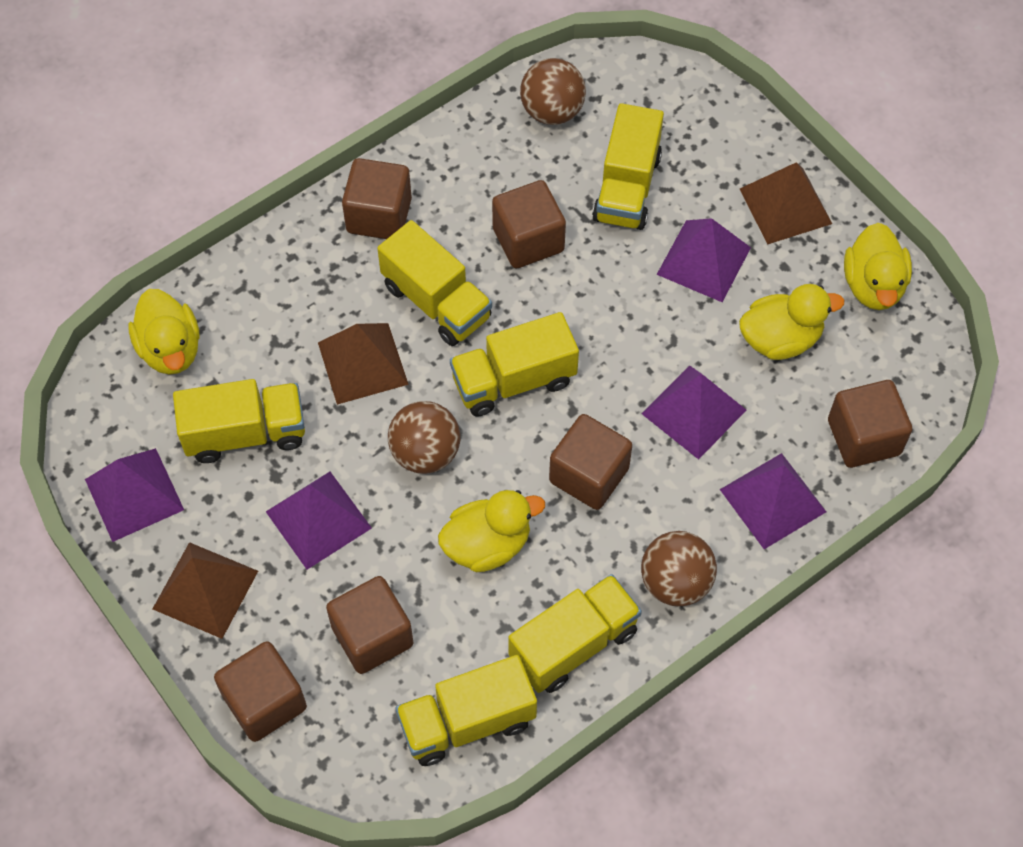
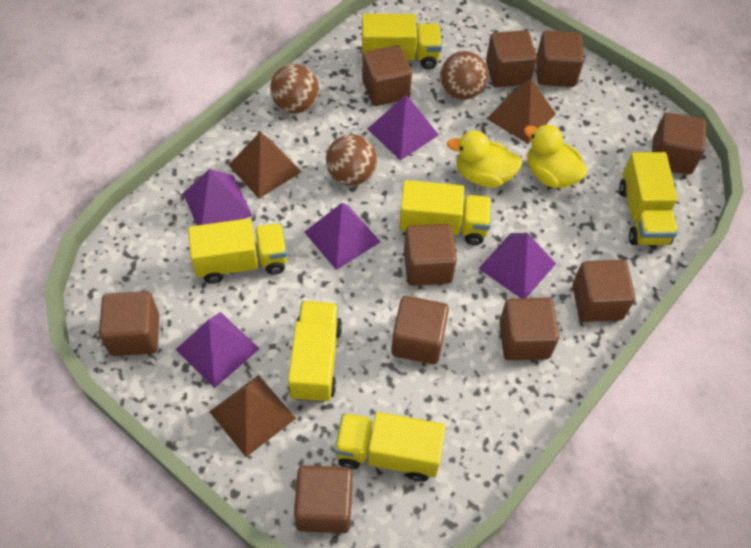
brown cube: [214,641,307,742] [326,576,414,674] [342,158,412,239] [492,180,566,268] [549,414,632,510] [828,380,912,468] = 6 -> [99,291,159,356] [294,465,352,533] [362,45,412,106] [391,296,449,364] [404,224,457,286] [486,30,537,87] [499,298,559,360] [536,31,584,87] [573,260,635,322] [652,113,706,175] = 10
yellow duck: [128,289,200,375] [438,490,545,572] [739,284,844,360] [844,223,912,310] = 4 -> [447,130,522,188] [524,124,587,188] = 2

